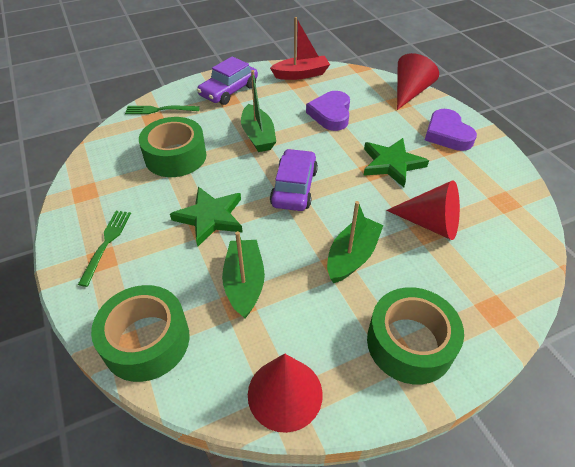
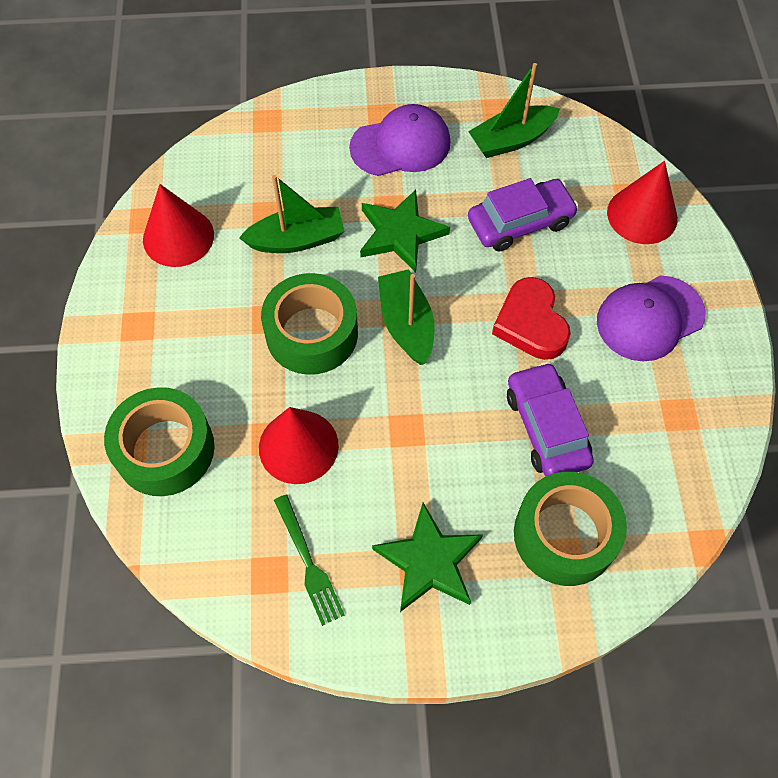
green fork: [78,211,131,287] [125,106,200,114] = 2 -> [274,495,344,626] = 1
purple cap: none = 0 -> [349,104,450,176] [597,276,706,361] = 2
purple heart: [306,91,350,131] [425,109,477,151] = 2 -> none = 0
red boat: [270,17,330,80] = 1 -> none = 0
red heart: none = 0 -> [492,277,571,360] = 1

